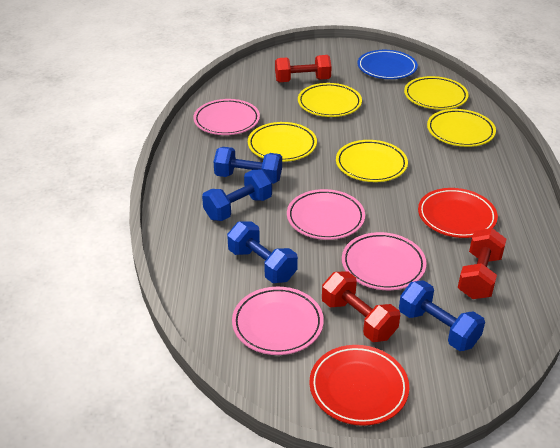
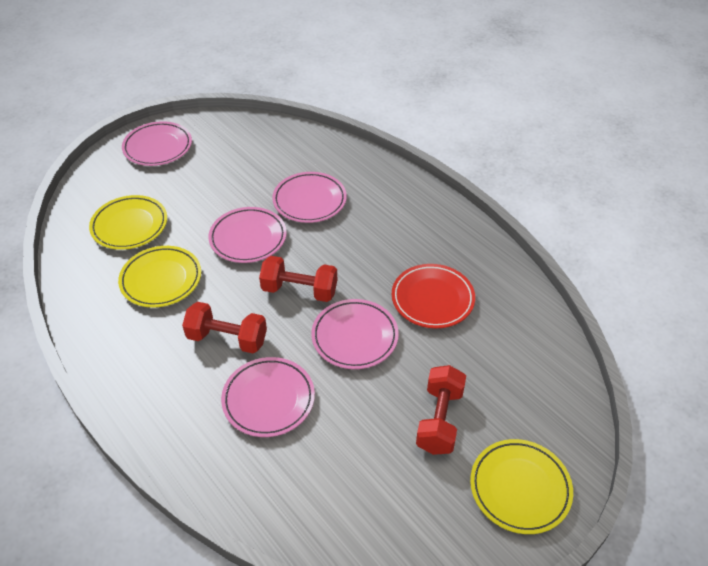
blue dumbbell: [202,170,272,221] [214,147,282,184] [227,221,298,283] [399,280,485,351] = 4 -> none = 0
blue plate: [357,50,418,79] = 1 -> none = 0
pink plate: [193,99,260,135] [232,287,324,355] [287,189,365,240] [342,232,426,290] = 4 -> [122,121,192,166] [208,207,287,263] [221,357,315,437] [272,172,347,223] [311,299,399,369] = 5
red plate: [309,345,409,426] [418,188,498,238] = 2 -> [392,264,475,328] = 1
yellow plate: [248,122,317,162] [298,83,362,117] [336,140,408,182] [404,76,469,110] [427,109,496,147] = 5 -> [89,195,167,250] [118,246,201,308] [470,439,573,534] = 3

